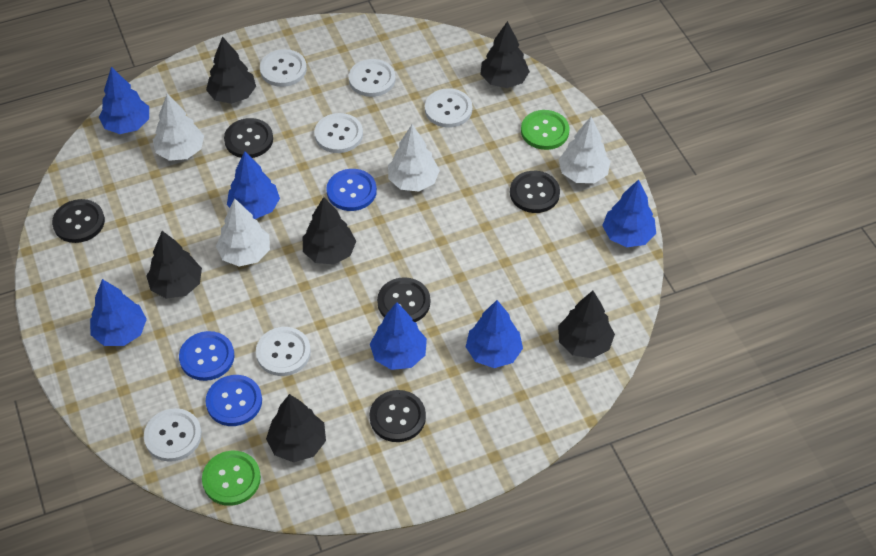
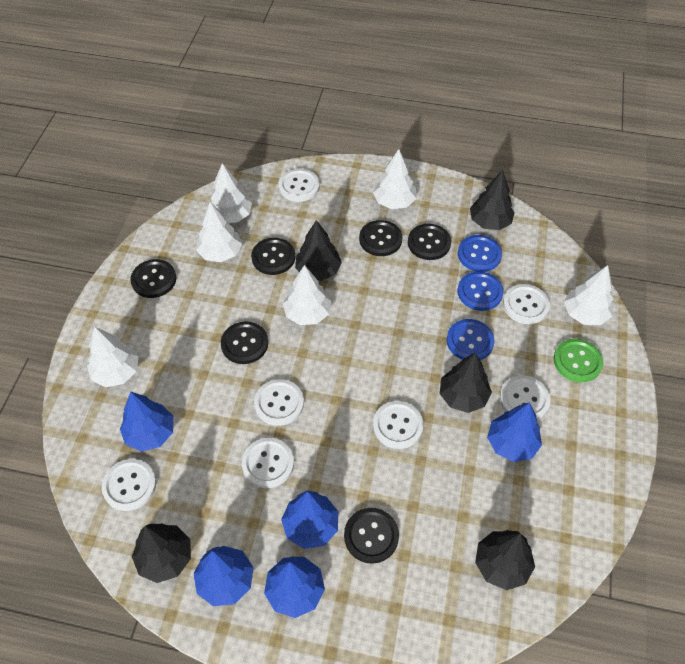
black button: [52,199,105,243] [224,118,273,158] [369,390,426,442] [377,277,430,322] [510,171,560,213] = 5 -> [130,259,176,298] [221,321,268,364] [251,238,295,275] [344,508,399,564] [359,220,402,256] [408,224,451,260] = 6
black tree: [146,231,202,299] [206,37,256,104] [266,394,326,462] [303,197,356,265] [480,21,530,88] [558,291,615,358] = 6 -> [132,523,191,583] [295,220,342,281] [440,352,492,413] [470,170,515,230] [475,530,535,590] = 5
blue tree: [90,279,147,346] [99,67,149,134] [227,152,280,219] [370,302,427,370] [466,300,523,368] [602,179,656,247] = 6 -> [120,392,173,452] [193,546,254,606] [264,556,325,618] [281,490,338,549] [487,402,542,462] = 5
green button: [202,451,261,506] [521,110,569,150] = 2 -> [554,339,603,383] = 1
white button: [144,408,202,462] [256,327,311,376] [260,49,307,87] [314,113,363,153] [349,59,396,97] [425,88,472,128] = 6 -> [102,459,156,511] [242,438,294,488] [254,379,304,426] [278,169,320,202] [373,401,424,449] [500,376,551,420] [503,284,550,324] = 7
white tree: [153,94,204,161] [216,198,270,267] [388,124,440,192] [558,117,610,183] = 4 -> [87,327,139,387] [196,202,242,262] [208,163,252,223] [283,265,331,325] [373,149,416,209] [564,265,613,325] = 6

